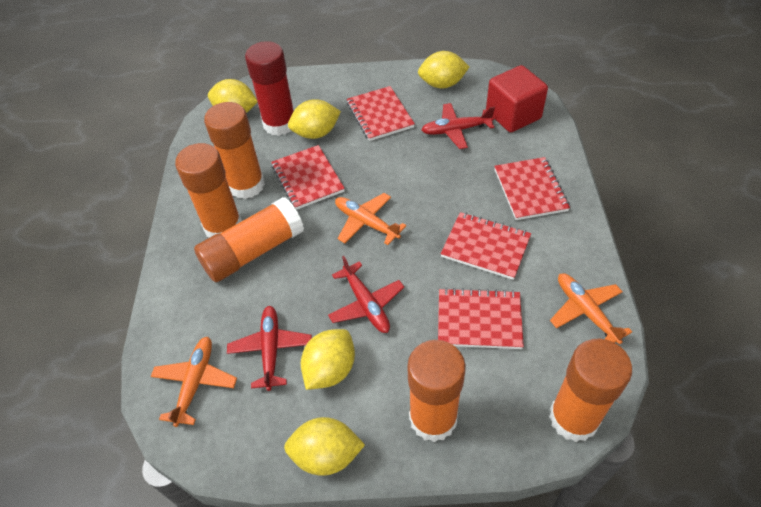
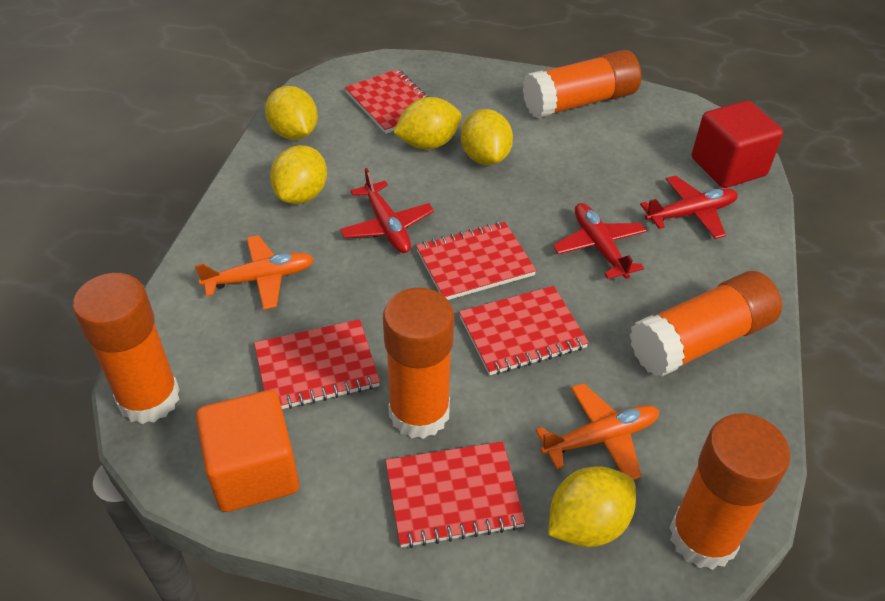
orange cube: none = 0 -> [196,390,299,512] = 1
orange plane: [150,337,237,427] [335,193,406,245] [550,273,632,344] = 3 -> [195,235,314,310] [535,383,659,480] = 2
red glue stick: [245,41,294,136] = 1 -> none = 0

